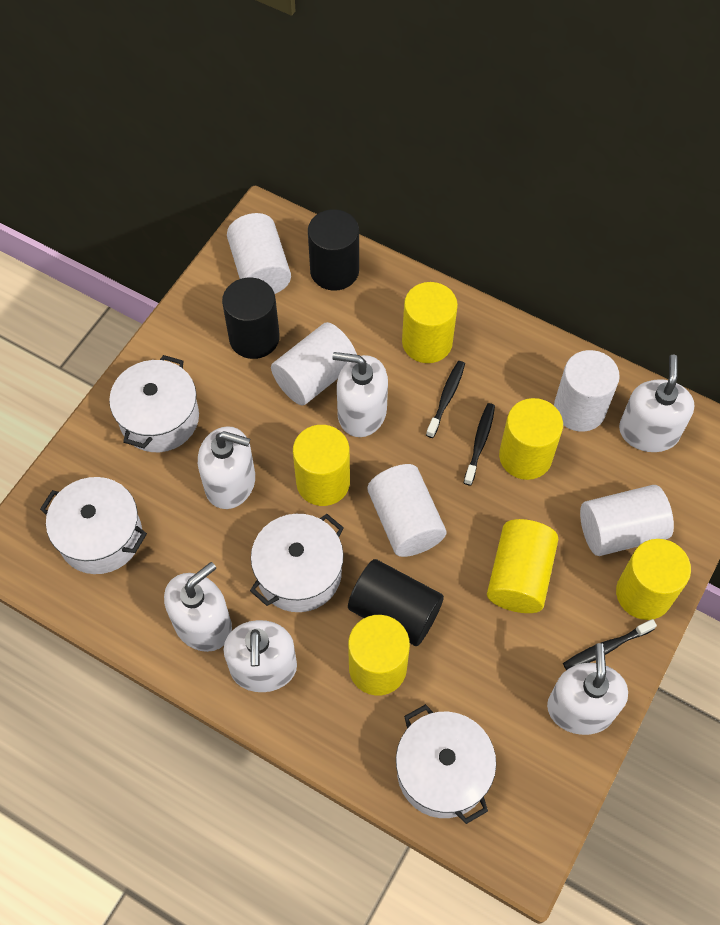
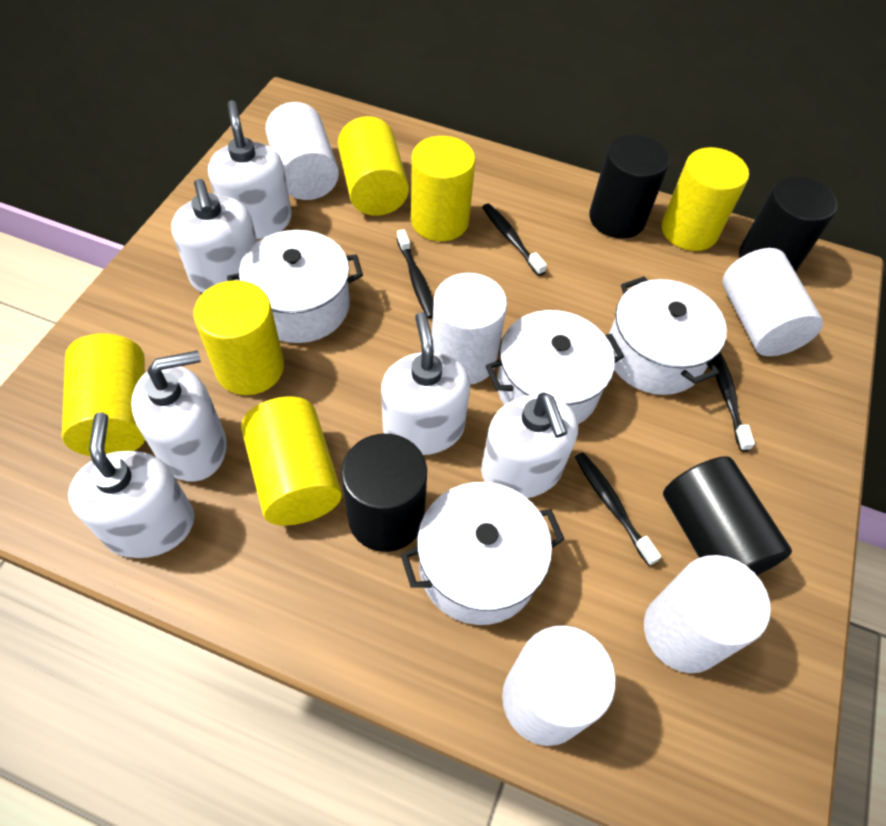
black cylinder: [222,278,280,359] [308,209,359,291] [348,559,444,646] = 3 -> [341,434,427,552] [589,135,669,239] [663,456,792,575] [739,176,837,272] = 4
black toothbrush: [426,361,465,438] [464,403,495,486] [563,619,657,670] = 3 -> [397,229,434,319] [482,203,547,276] [575,452,661,566] [712,352,755,452] = 4

